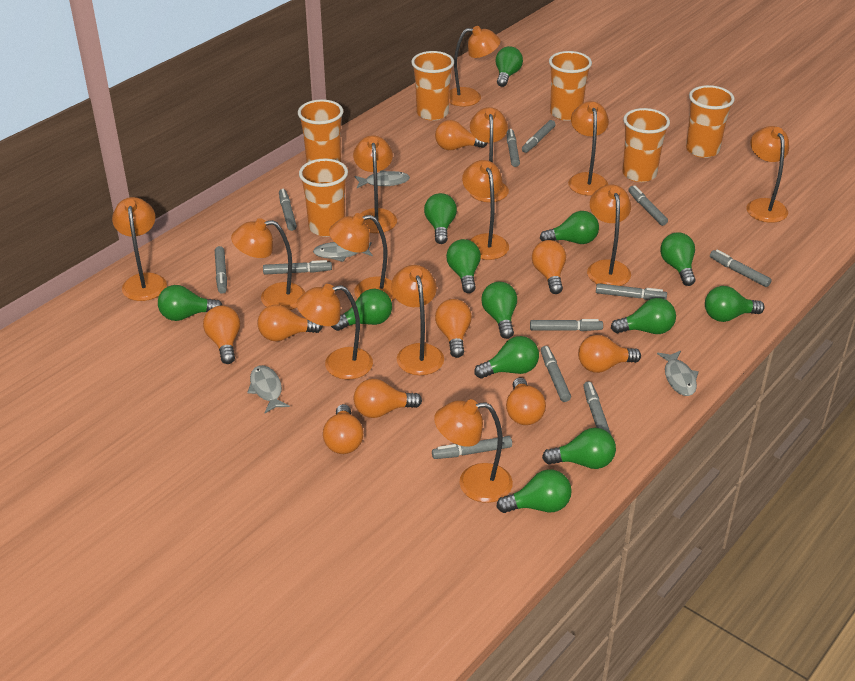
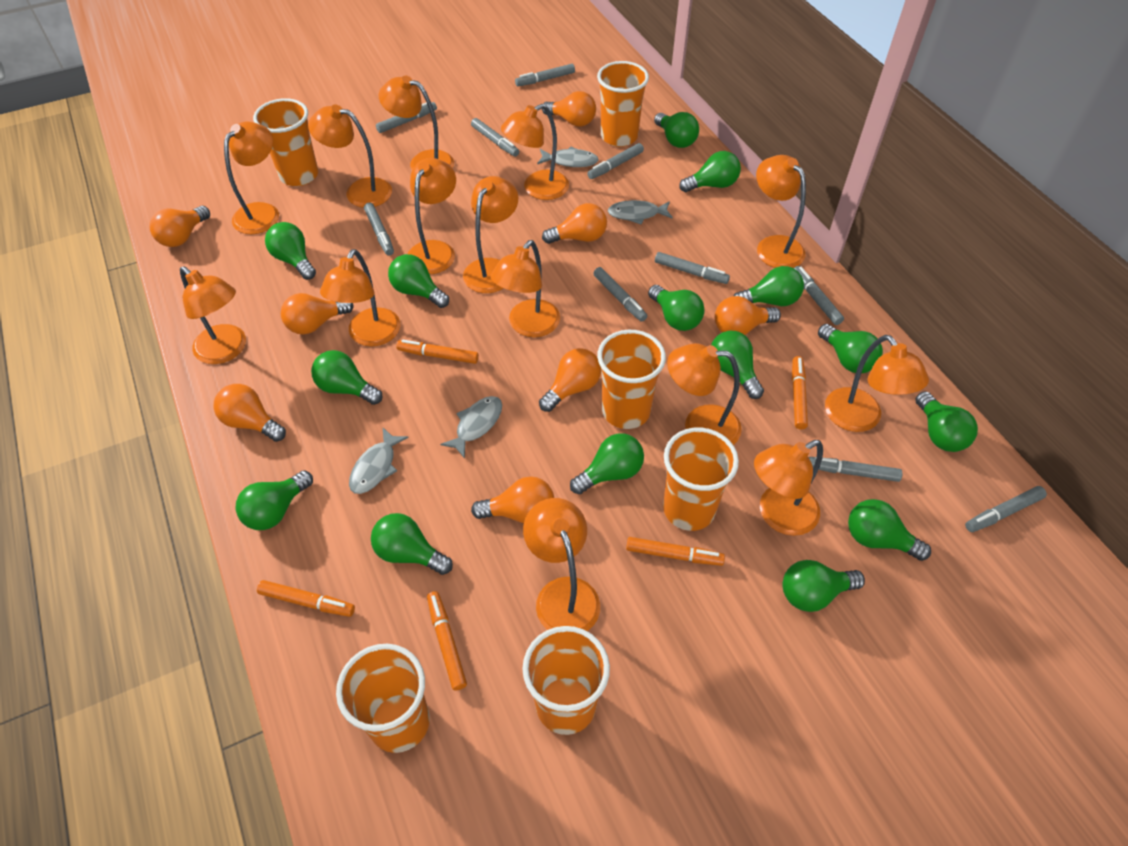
green light bulb: [158,285,223,321] [331,289,392,331] [424,193,457,244] [446,239,481,293] [474,336,539,379] [481,282,517,339] [496,46,523,87] [497,469,572,513] [540,211,599,244] [542,428,616,469] [611,298,676,334] [660,233,696,286] [705,286,765,322] = 13 -> [236,470,313,530] [265,222,316,280] [311,350,383,405] [371,513,453,575] [388,254,449,308] [570,434,644,494] [648,285,705,331] [654,112,699,148] [679,151,741,192] [711,331,764,399] [734,266,804,306] [782,560,865,612] [818,324,883,373] [848,499,931,561] [915,391,978,452] = 15
grey marker: [215,246,227,294] [263,260,332,275] [279,189,297,231] [432,436,512,459] [507,129,520,167] [522,120,556,153] [530,319,603,331] [541,346,571,402] [583,381,612,436] [596,283,667,300] [628,185,668,226] [710,250,772,287] = 12 -> [364,203,394,256] [376,102,437,133] [471,118,519,157] [515,64,575,86] [587,143,644,179] [593,267,647,322] [655,252,730,284] [794,266,844,325] [809,457,902,482] [965,486,1047,532] = 10
orange lamp: [112,197,167,301] [231,218,305,310] [297,284,373,379] [329,213,395,301] [353,135,397,233] [391,265,444,375] [434,399,513,503] [449,26,500,107] [462,160,509,260] [470,107,509,202] [568,101,609,196] [587,185,631,286] [747,126,789,223] = 13 -> [180,267,246,364] [224,122,279,234] [308,104,392,208] [320,249,400,347] [379,76,454,170] [408,158,456,274] [463,176,518,293] [491,240,560,337] [501,104,569,200] [523,498,600,631] [667,343,742,445] [754,440,823,536] [756,155,806,268] [825,335,929,432] = 14
orange light bulb: [203,306,240,364] [257,305,323,342] [323,404,363,454] [354,379,422,418] [435,120,488,150] [435,299,472,358] [506,378,546,425] [532,240,566,294] [578,335,641,373] = 9 -> [149,206,210,247] [213,384,286,442] [281,293,353,335] [471,476,554,523] [539,348,601,412] [542,91,596,126] [542,203,607,244] [715,296,781,335] = 8
orange marker: none = 0 -> [257,580,355,617] [396,340,479,364] [427,591,467,691] [626,537,725,566] [792,356,808,429] = 5

